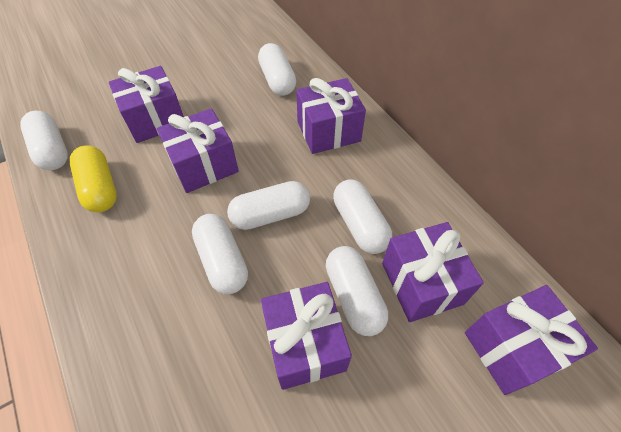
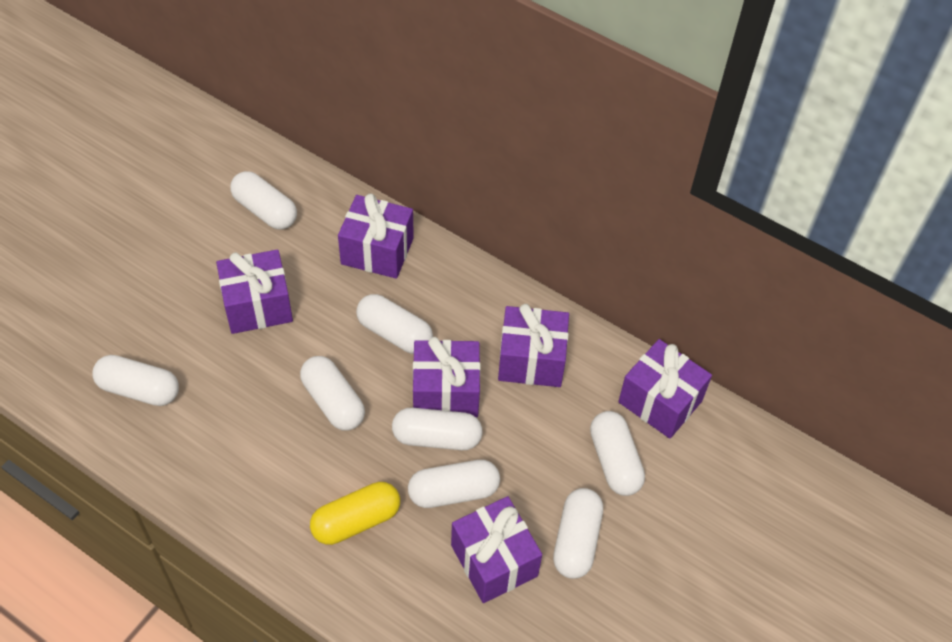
white capsule: [20,111,68,170] [192,214,248,294] [227,181,310,230] [258,43,296,96] [326,246,388,336] [333,180,392,254] = 6 -> [92,355,179,406] [230,171,297,230] [300,356,365,431] [356,294,433,354] [392,408,483,450] [408,460,500,508] [553,488,603,579] [590,411,645,496] = 8

